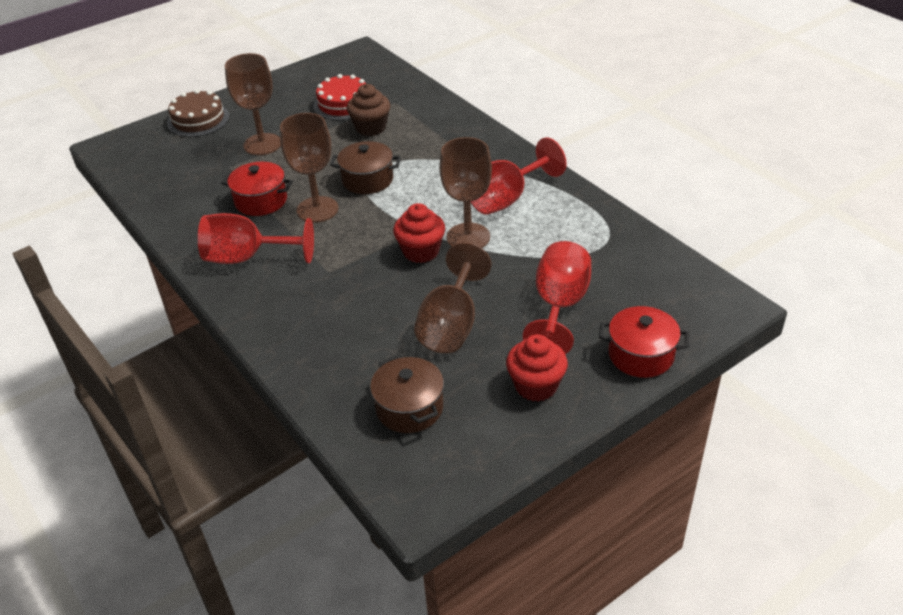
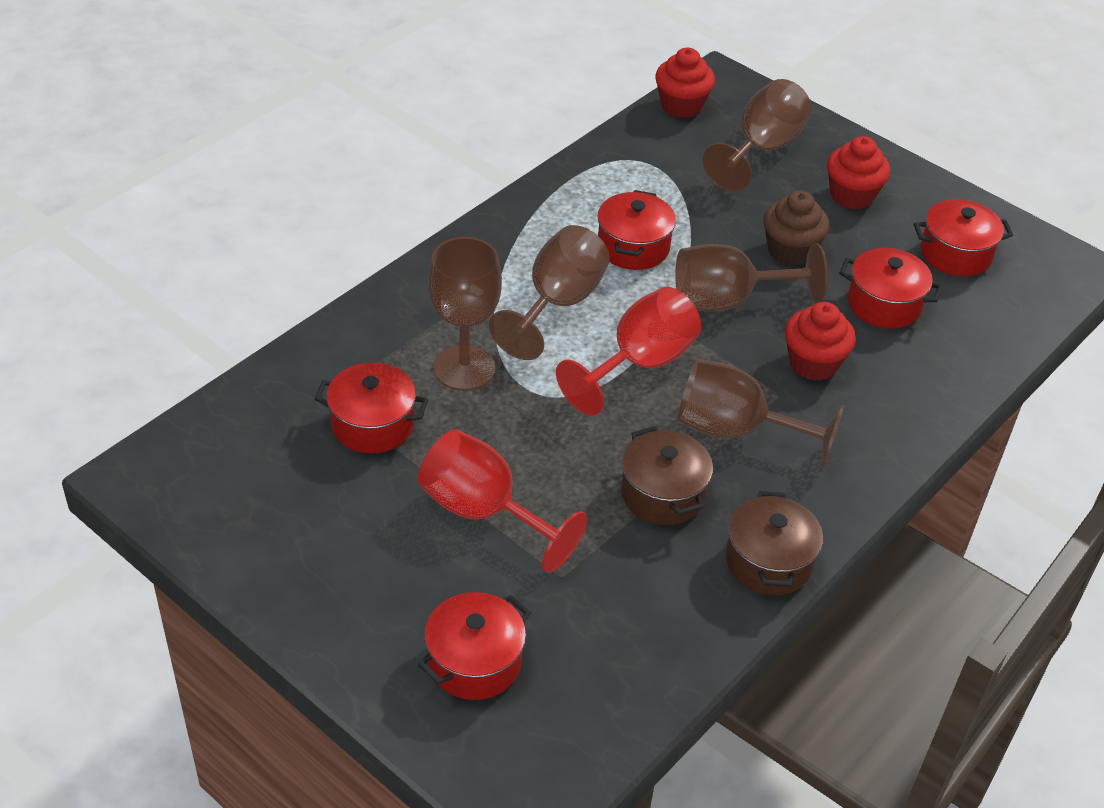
brown cake: [167,89,230,137] = 1 -> none = 0
brown goblet: [225,53,281,155] [280,113,338,223] [414,242,491,353] [440,137,492,248] = 4 -> [428,237,502,391] [489,225,610,360] [675,243,828,311] [678,359,844,468] [703,79,811,192] = 5
red cake: [313,74,366,120] = 1 -> none = 0
red cupcake: [393,203,445,263] [506,334,568,402] = 2 -> [655,48,715,118] [785,302,856,380] [827,136,890,209] = 3
red goblet: [198,213,314,264] [471,137,567,215] [523,241,591,354] = 3 -> [418,429,587,573] [556,286,702,415] = 2
red pot: [221,162,293,216] [599,306,689,378] = 2 -> [315,363,428,454] [418,592,531,700] [597,190,676,270] [839,248,943,329] [913,199,1013,276] = 5

